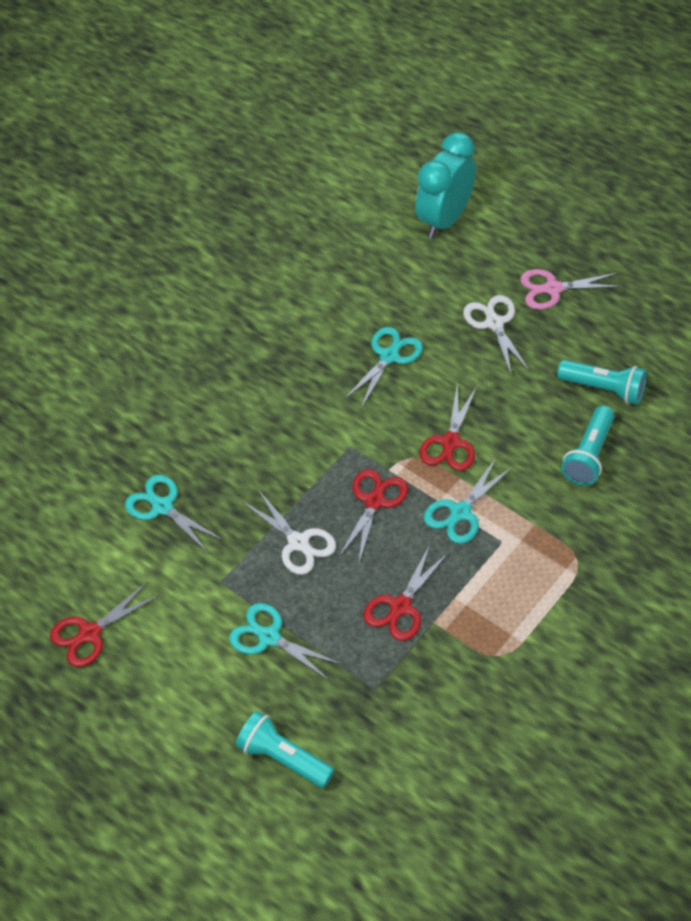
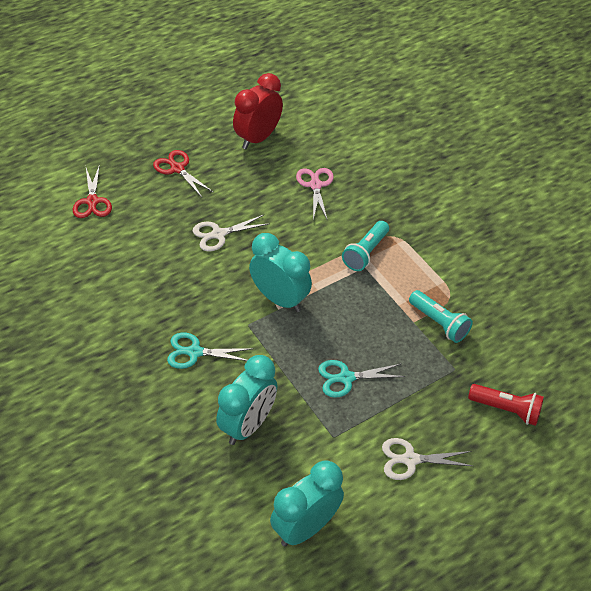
red clock: none = 0 -> [233,73,283,149] = 1
red flashlight: none = 0 -> [468,384,544,426] = 1
red scissors: [50,582,160,667] [339,469,408,562] [363,545,449,641] [419,385,477,471] = 4 -> [73,164,112,218] [153,150,213,197] = 2
turquoise clock: [415,132,476,238] = 1 -> [216,355,278,445] [249,233,312,312] [270,460,344,547] = 3
turquoise flashlight: [236,711,335,788] [557,360,647,405] [561,406,615,486] = 3 -> [342,221,389,271] [409,290,473,343] = 2
turquoise scissors: [125,475,223,553] [229,603,342,681] [344,327,423,408] [424,458,513,544] = 4 -> [167,333,251,369] [318,360,406,398] = 2

